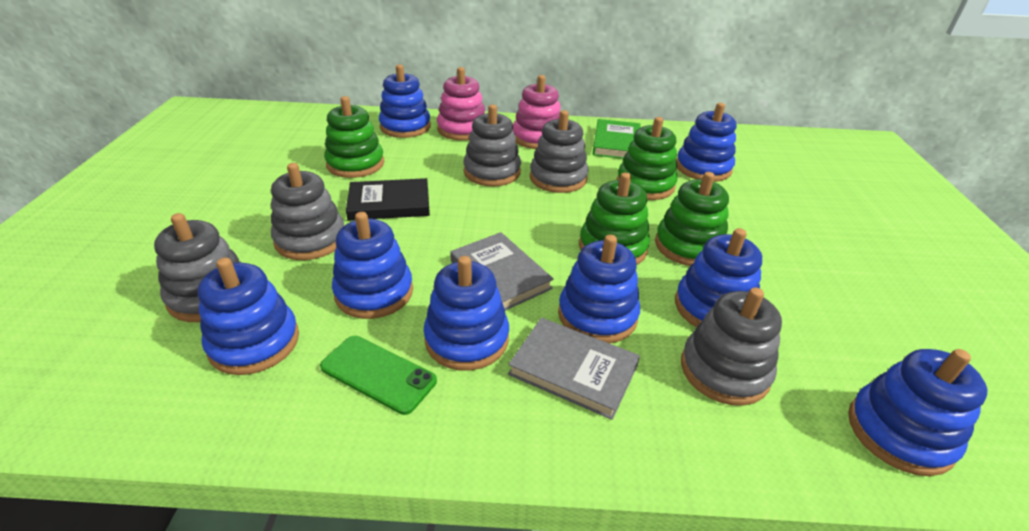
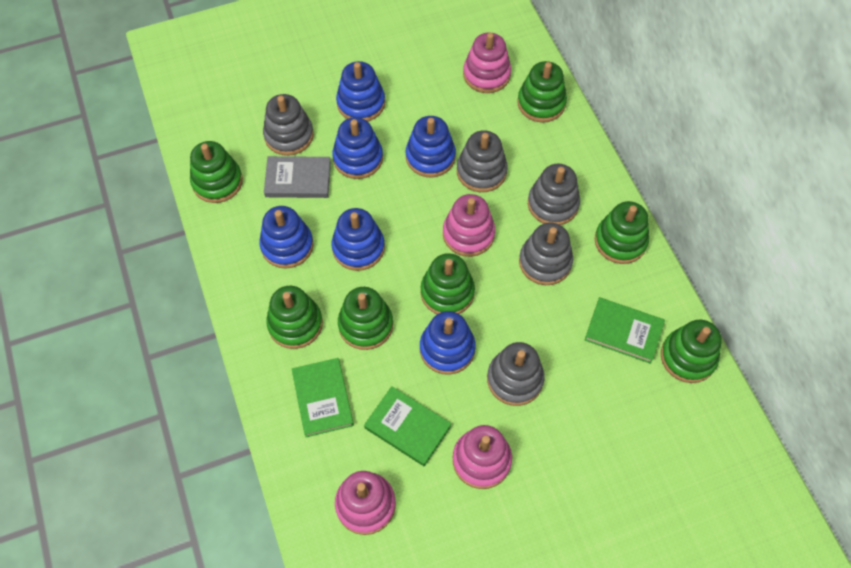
black book: [346,178,430,221] = 1 -> none = 0
blue stacking toy: [198,257,299,375] [332,212,413,319] [379,64,431,138] [423,256,509,371] [558,234,640,343] [675,228,762,327] [676,103,737,182] [848,349,988,476] = 8 -> [259,206,314,268] [331,208,385,271] [332,117,383,179] [336,61,385,121] [406,116,456,177] [420,311,476,375] = 6
green book: [593,119,641,159] = 1 -> [292,358,354,437] [364,386,451,466] [585,297,665,364] = 3
green phone: [320,336,437,415] = 1 -> none = 0
green stacking toy: [324,96,384,178] [579,172,650,265] [617,117,678,200] [655,172,729,266] = 4 -> [190,141,243,203] [266,286,323,349] [338,287,393,350] [421,253,475,314] [517,61,567,123] [595,201,649,264] [661,320,722,383] = 7
grey book: [450,232,554,310] [508,318,640,420] = 2 -> [264,156,331,198] = 1
pink stacking toy: [437,67,485,140] [513,75,561,149] = 2 -> [335,471,396,535] [443,194,495,257] [453,425,512,489] [463,32,511,93] = 4

